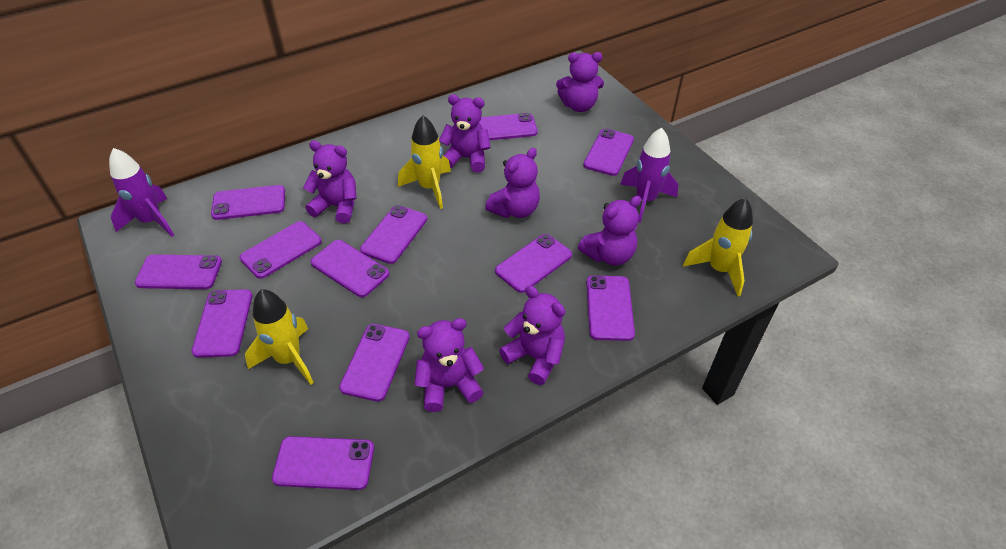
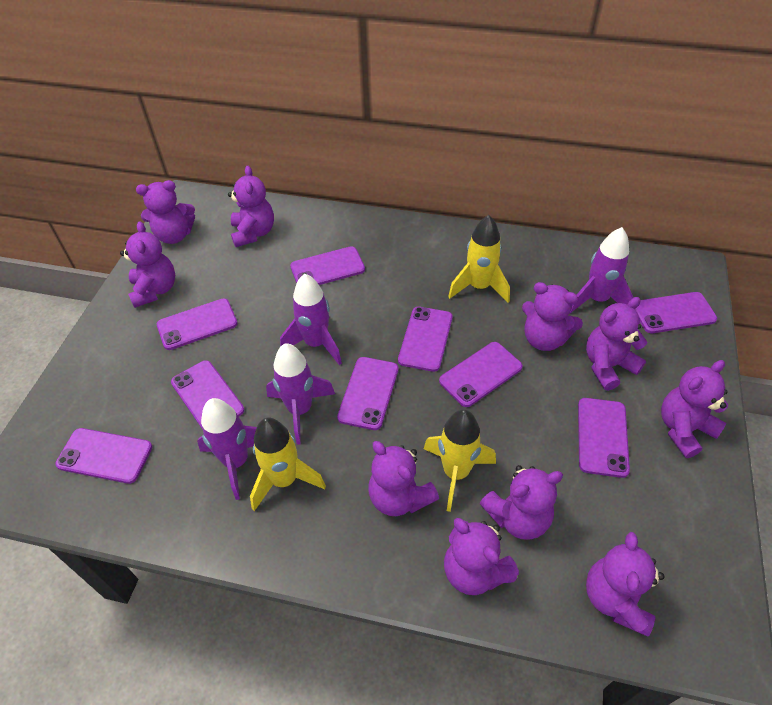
purple phone: [135,254,222,289] [192,289,252,358] [211,185,285,220] [239,221,322,279] [272,436,374,490] [310,240,389,297] [339,324,410,402] [360,205,427,264] [479,113,538,140] [495,234,572,293] [583,128,634,176] [586,275,635,341] = 12 -> [55,428,152,484] [157,298,238,350] [171,360,244,430] [290,246,365,285] [337,357,399,430] [398,307,452,372] [439,342,523,407] [578,398,630,478] [635,292,717,333] = 9
purple rocket: [109,148,174,237] [620,128,678,223] = 2 -> [197,398,257,500] [266,343,335,445] [280,274,342,365] [570,227,634,313] = 4
purple teddy bear: [303,140,357,223] [414,318,484,412] [439,95,491,172] [485,148,540,218] [499,286,565,385] [556,52,604,112] [578,196,641,266] = 7 -> [120,221,175,308] [136,180,195,244] [228,166,274,247] [368,441,439,516] [444,518,519,595] [480,465,563,540] [522,282,583,351] [586,297,647,391] [586,532,665,637] [661,360,728,458] = 10

